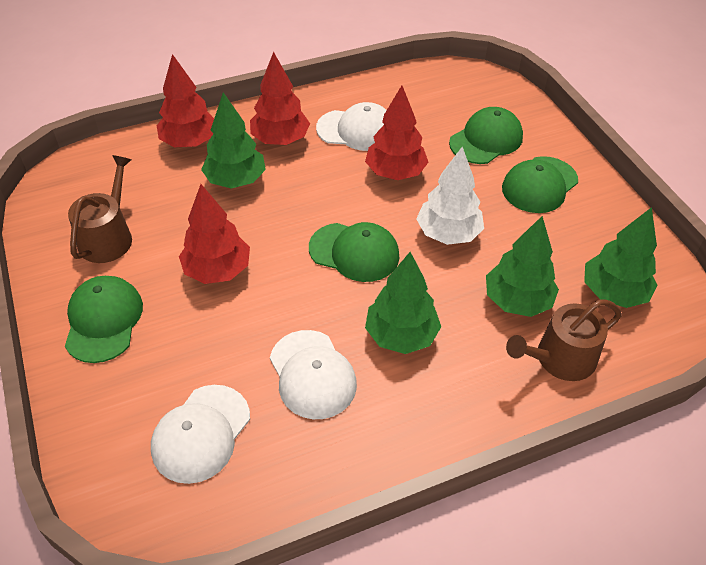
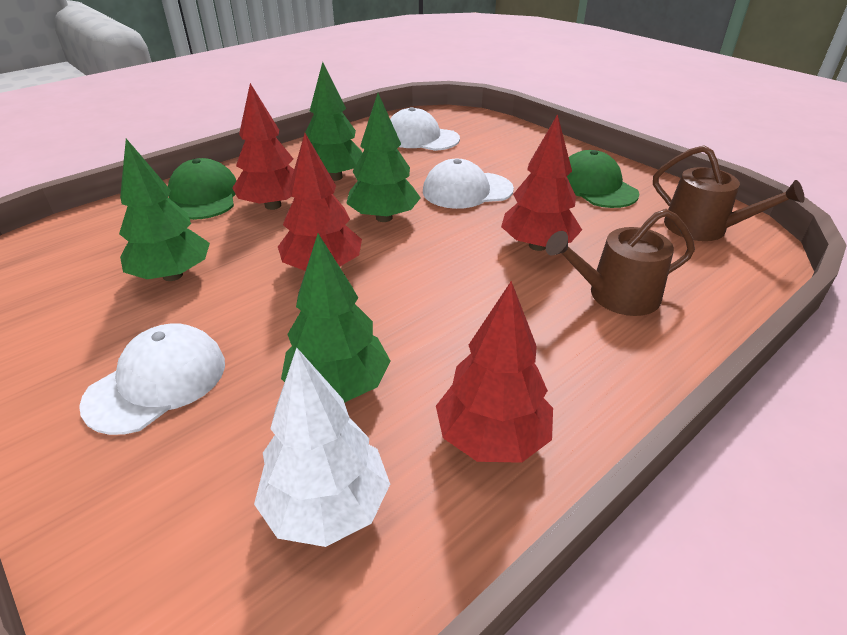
green cap: [65,276,143,363] [309,222,400,282] [449,107,523,164] [502,156,578,213] = 4 -> [168,158,236,220] [567,150,640,208] = 2

